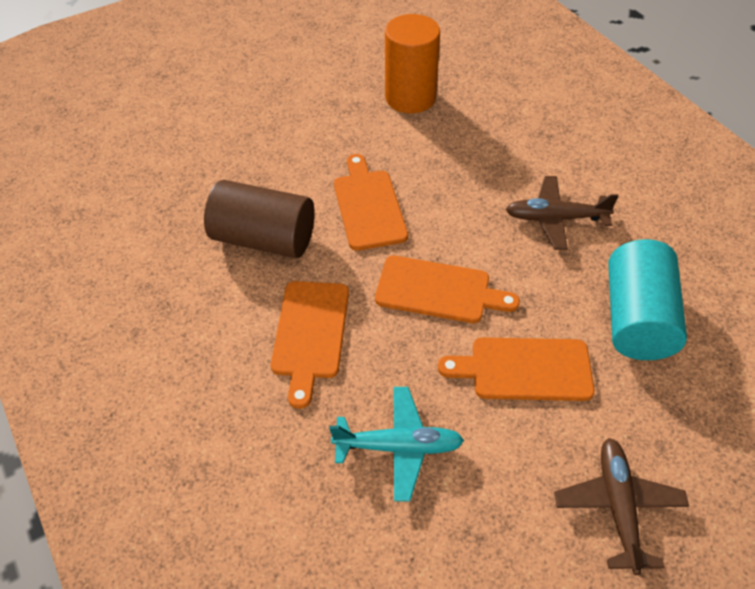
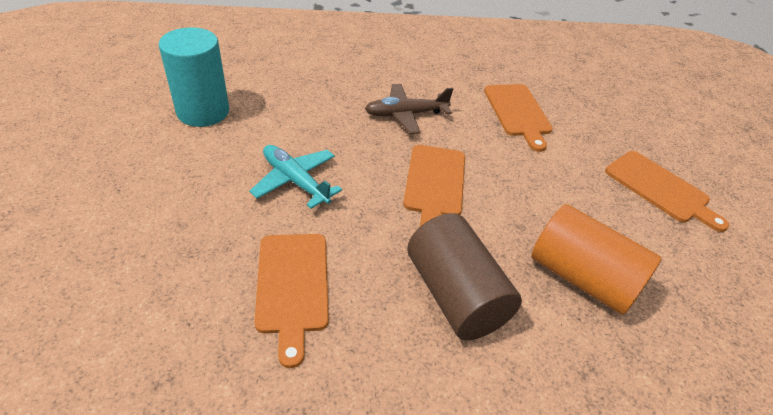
brown plane: [506,176,618,250] [554,438,689,575] = 2 -> [365,84,453,134] = 1

